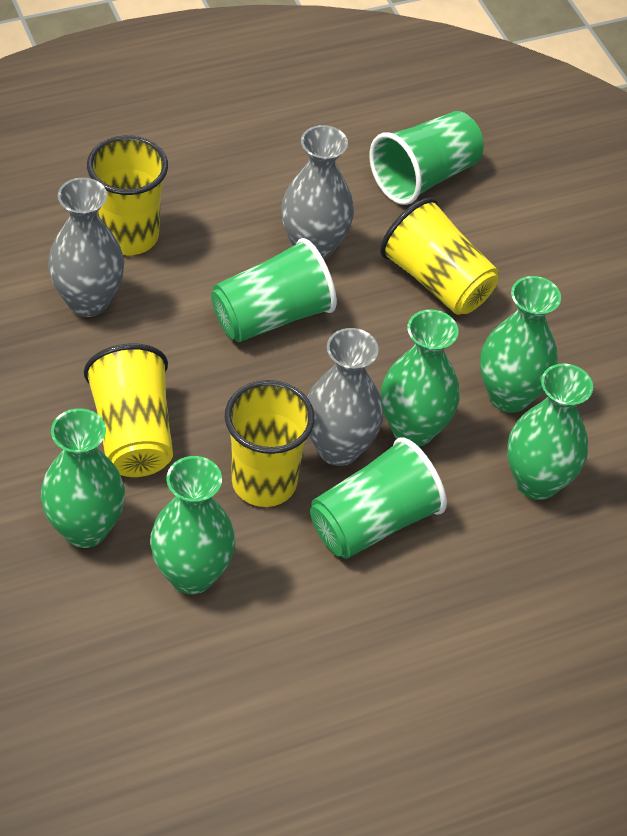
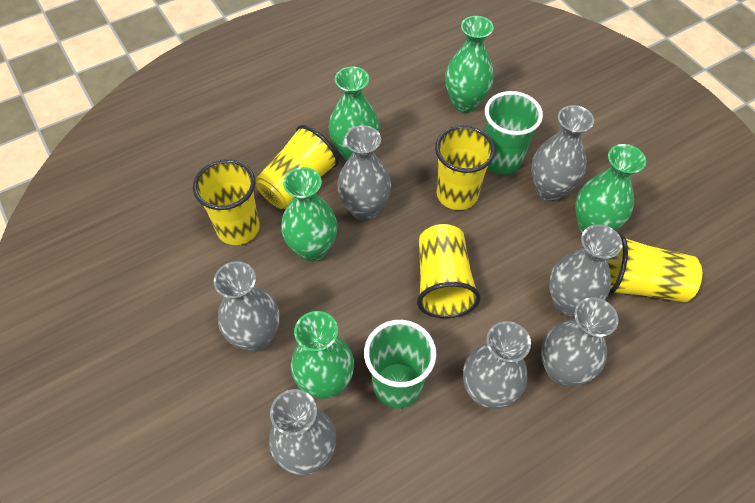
green cup: [211,238,337,342] [310,437,447,559] [369,111,483,205] = 3 -> [364,320,436,408] [485,91,543,175] = 2
grey vase: [48,178,124,317] [281,125,354,260] [307,328,384,466] = 3 -> [214,261,280,352] [269,389,336,475] [337,125,391,221] [463,321,531,409] [531,105,594,201] [541,297,618,386] [549,224,622,317] = 7
yellow cup: [84,343,173,477] [87,136,168,255] [225,380,315,507] [380,198,499,315] = 4 -> [193,159,260,245] [256,125,339,209] [417,224,481,318] [435,125,495,210] [607,234,702,302] = 5

